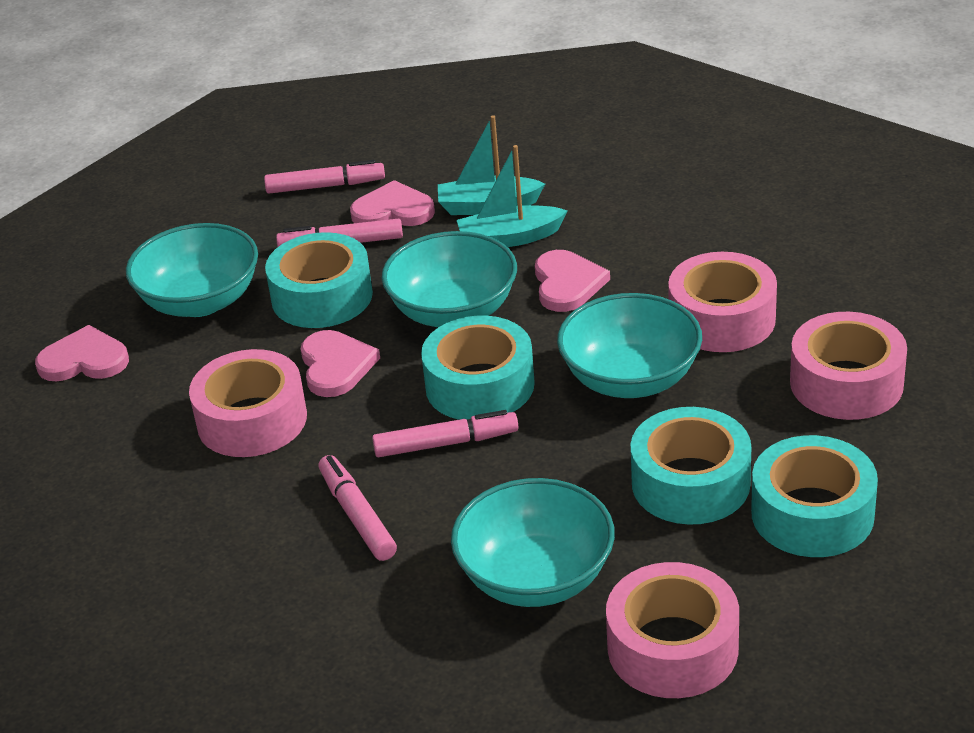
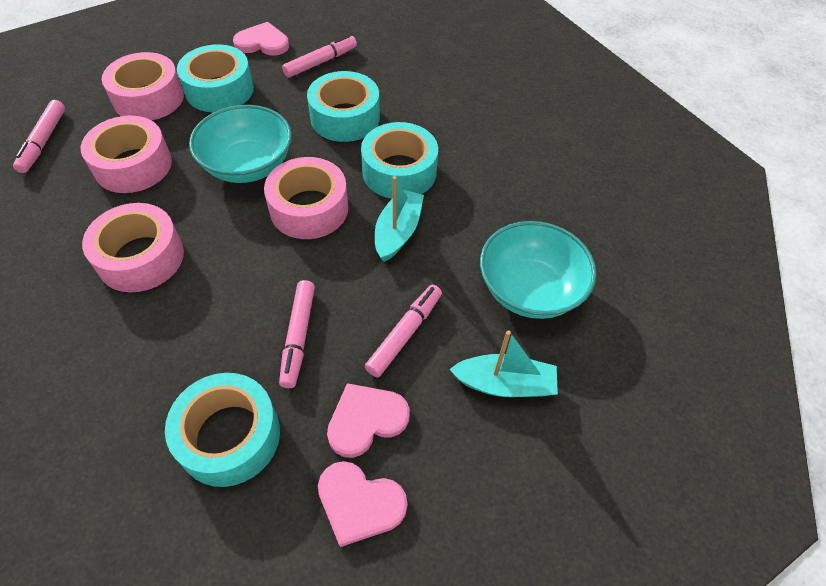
pink heart: [35,325,129,382] [301,330,380,397] [350,180,435,226] [535,250,610,312] = 4 -> [233,22,289,56] [318,461,407,547] [327,383,410,458] = 3
turquoise bowl: [126,223,258,317] [382,231,517,327] [451,478,615,607] [557,293,702,398] = 4 -> [189,105,292,183] [480,221,596,319] = 2

